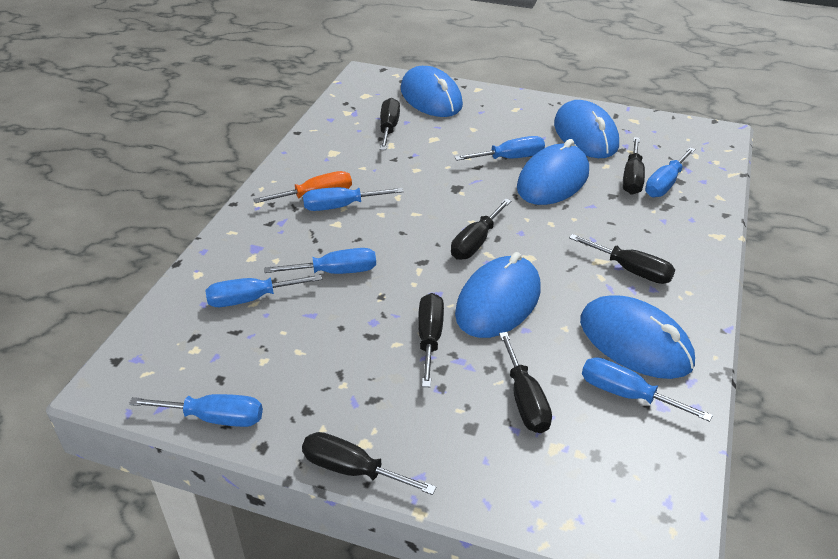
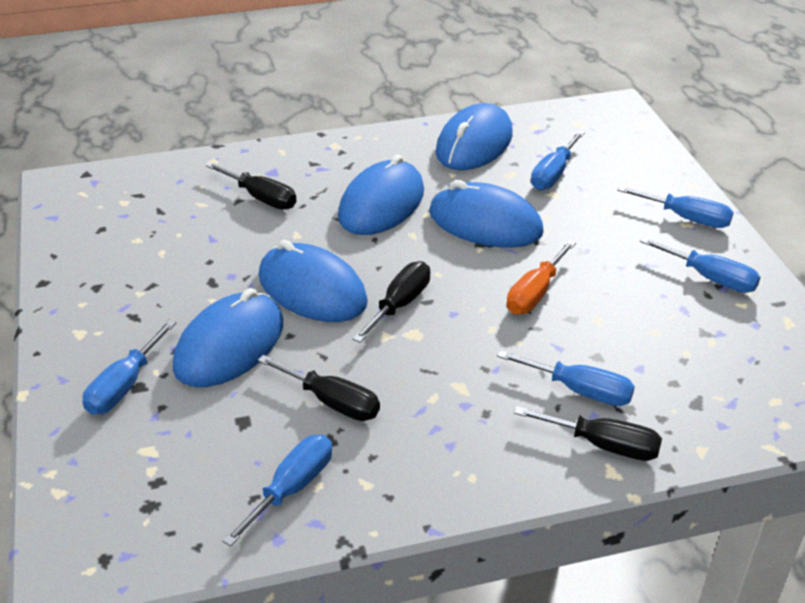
black screwdriver: [302,432,436,495] [380,98,400,150] [418,293,444,387] [451,198,511,260] [499,332,552,433] [569,234,675,284] [623,137,645,195] = 7 -> [206,162,296,210] [258,355,380,421] [353,261,430,343] [514,406,662,461] = 4
blue screwdriver: [129,394,263,427] [205,274,322,307] [264,248,376,274] [303,187,404,211] [454,136,545,161] [582,357,713,422] [645,147,695,197] = 7 -> [82,320,176,415] [222,435,332,546] [497,350,635,406] [531,131,585,190] [617,186,734,228] [640,237,760,293] = 6

